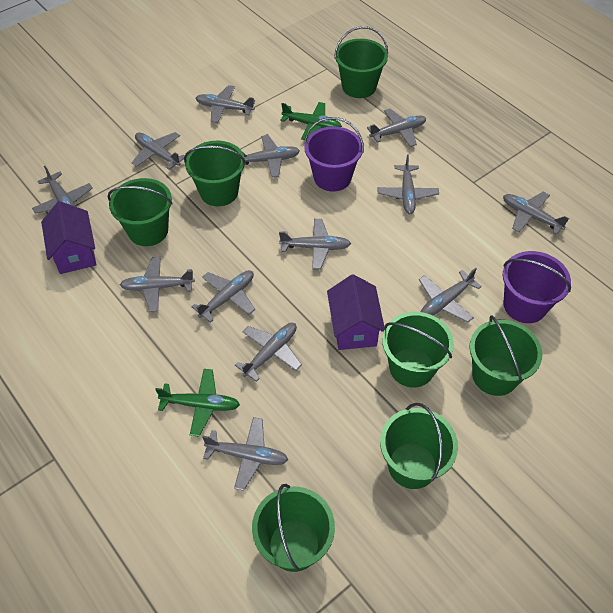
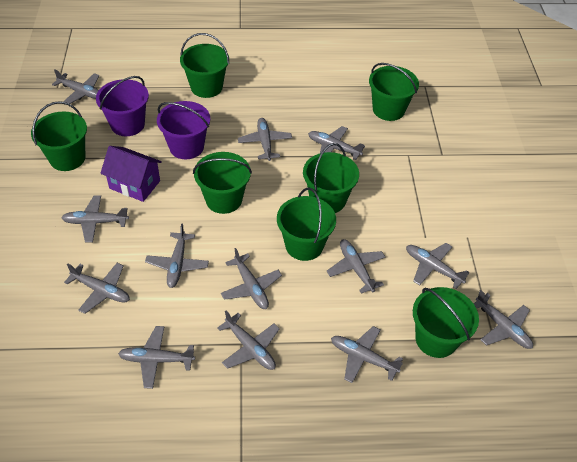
green plane: [155,369,240,436] [280,102,342,140] = 2 -> none = 0
purple house: [41,201,97,274] [327,274,385,350] = 2 -> [100,146,162,202] = 1

